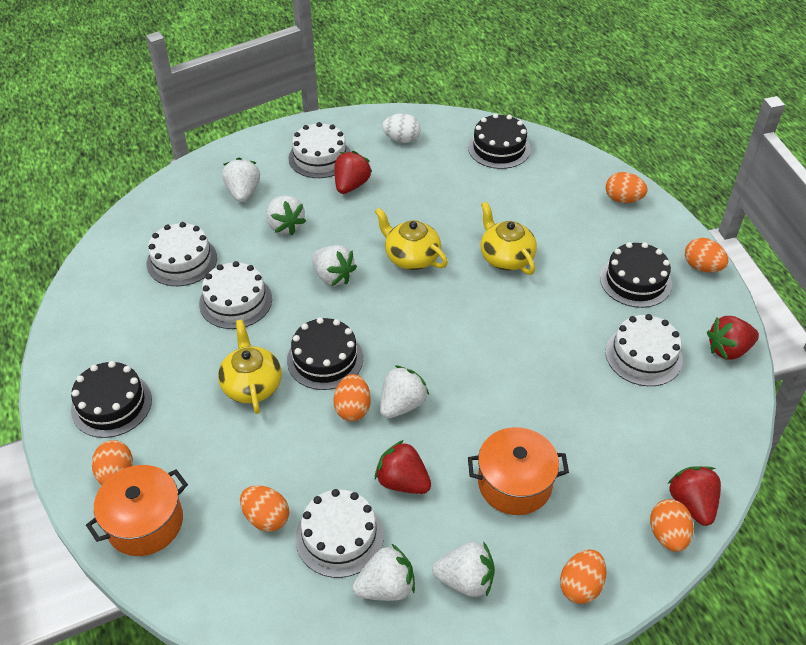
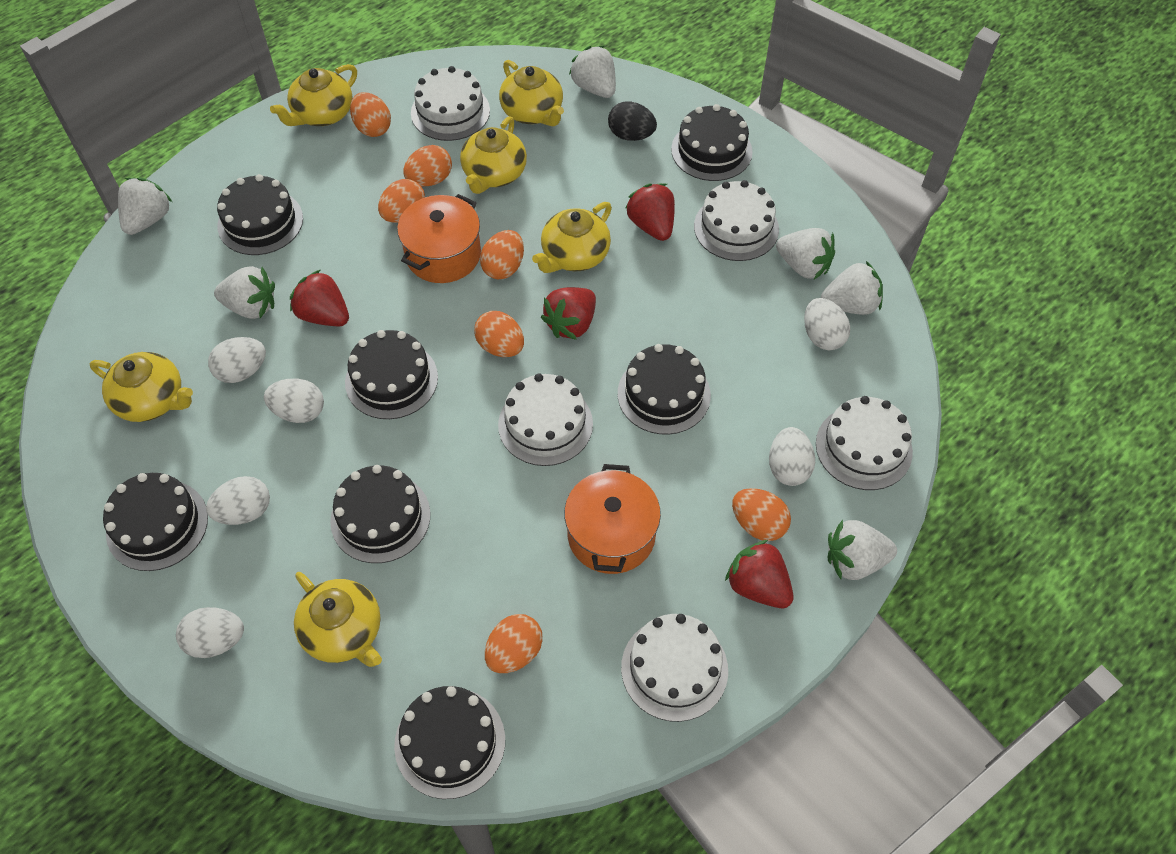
black cake: [71,361,152,438] [287,317,363,390] [468,113,531,169] [600,242,672,308] = 4 -> [103,473,208,571] [217,174,303,255] [330,465,431,563] [345,330,438,419] [394,686,505,799] [618,344,711,435] [671,104,753,181] = 7
black egg: none = 0 -> [608,101,657,141] = 1
white egg: [382,113,421,143] = 1 -> [176,607,244,658] [206,476,270,525] [208,337,266,383] [264,379,324,423] [769,427,815,486] [804,298,850,350] = 6
yellow teapot: [218,320,282,414] [375,208,448,270] [481,202,537,275] = 3 -> [90,352,193,422] [270,64,357,126] [294,572,382,667] [460,116,527,194] [499,60,564,127] [532,202,612,273] = 6

